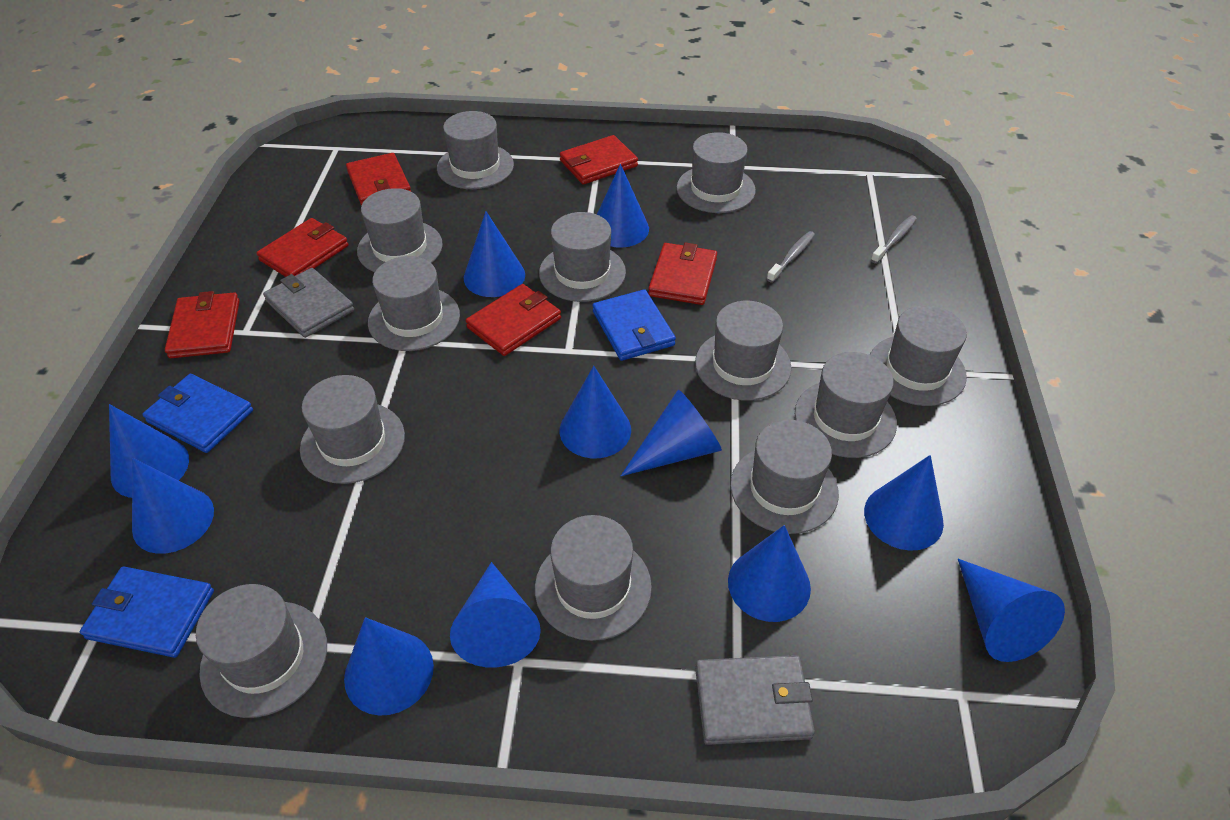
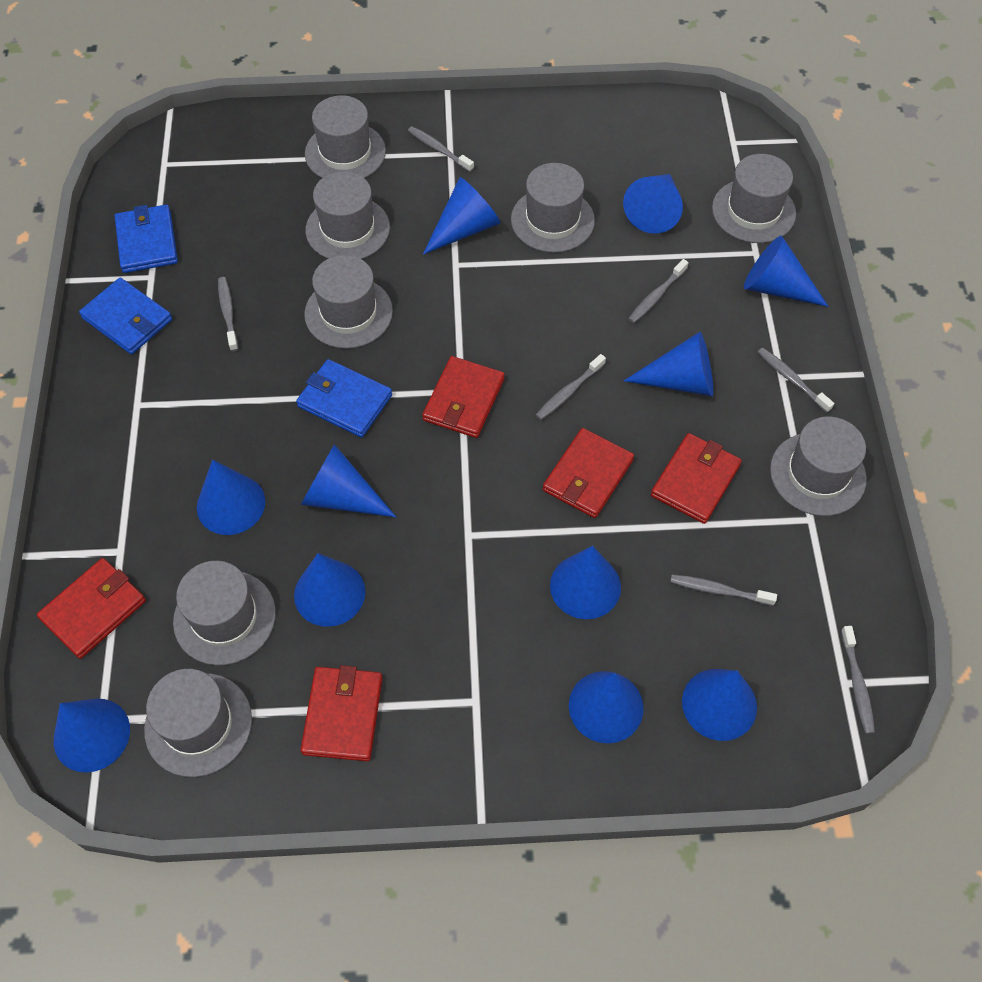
grey hat: [196,584,327,718] [300,375,405,484] [357,188,443,272] [368,256,460,351] [437,111,514,189] [535,515,652,641] [539,212,626,302] [676,132,756,213] [695,301,791,401] [730,420,839,534] [795,352,897,458] [870,305,967,406] = 12 -> [144,669,252,777] [173,561,276,665] [304,255,393,349] [305,95,386,178] [305,171,390,259] [511,163,595,253] [712,154,796,243] [770,417,867,516] = 8
grey toothbrush: [767,231,815,283] [871,215,917,264] = 2 -> [218,277,238,351] [408,126,474,172] [536,354,606,420] [628,259,688,323] [670,575,777,606] [758,348,834,413] [841,626,875,734] = 7
grey wallet: [263,268,354,338] [695,655,815,745] = 2 -> none = 0
red wallet: [165,291,240,358] [257,218,348,277] [346,153,411,206] [466,284,561,356] [560,135,638,184] [648,242,717,305] = 6 -> [37,558,146,659] [301,665,382,761] [422,356,505,438] [543,428,634,518] [651,433,742,524] = 5

